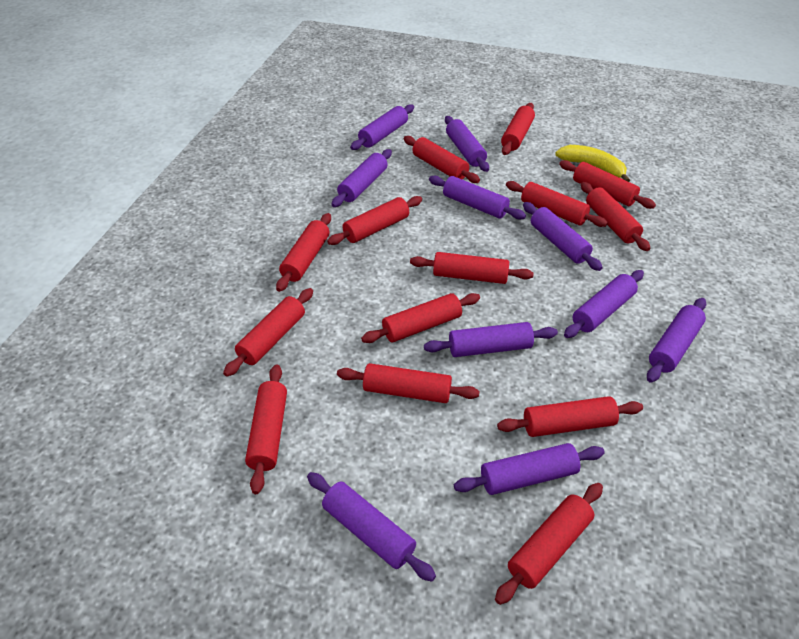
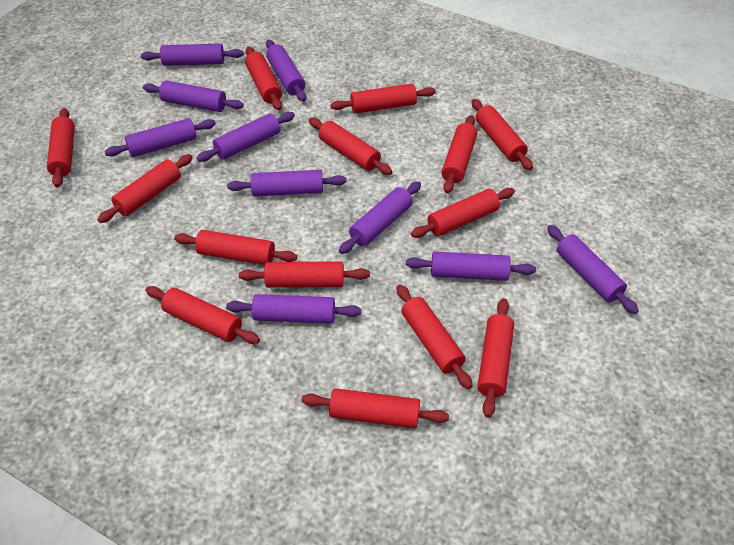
yellow banana: [555,145,630,182] = 1 -> none = 0

